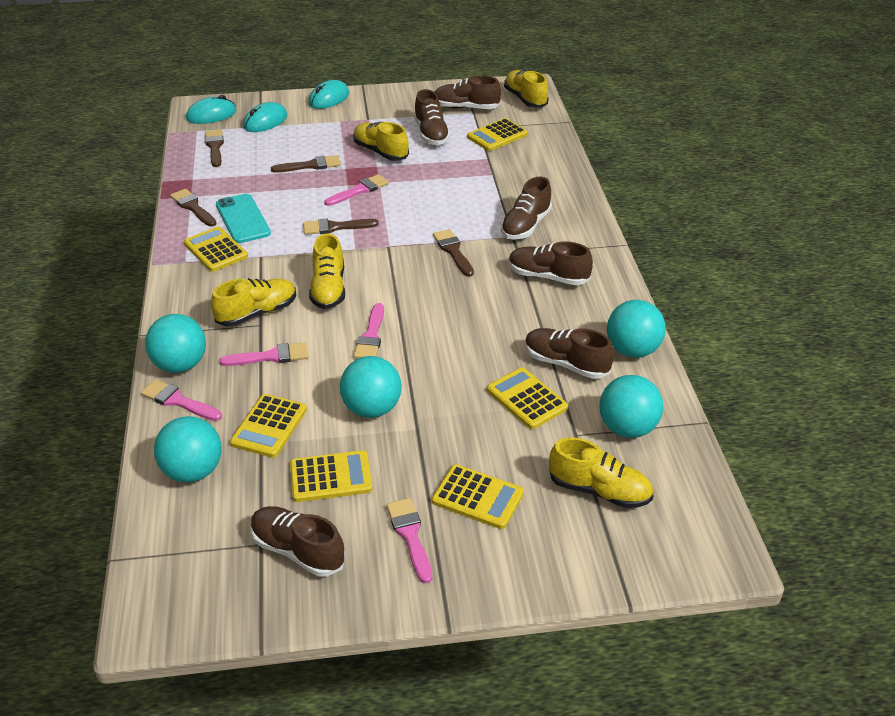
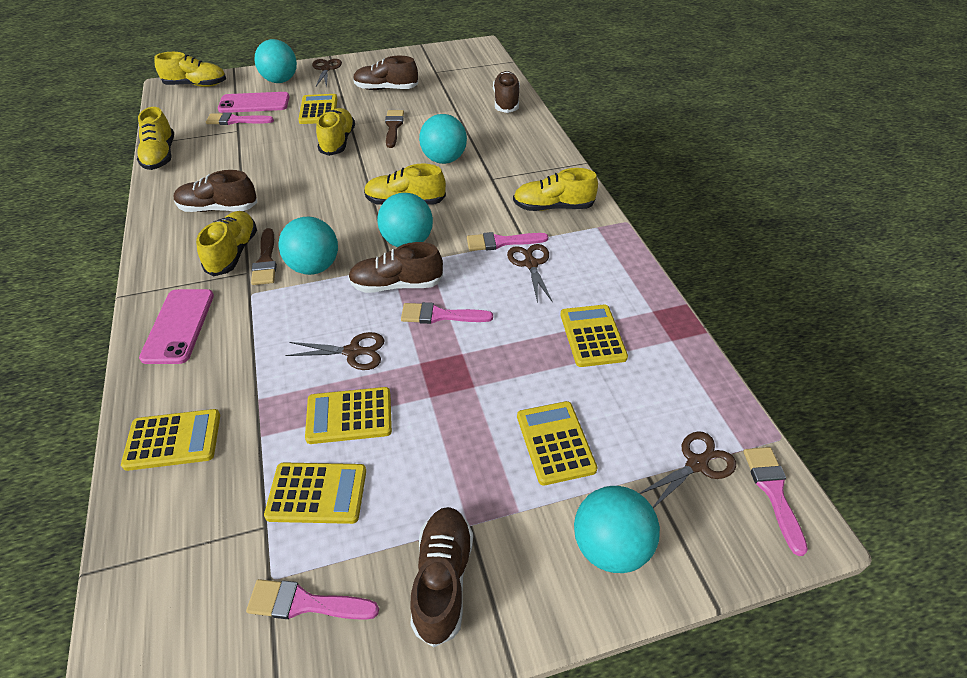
brown brush: [170,189,217,227] [205,130,224,167] [271,155,341,173] [303,219,379,235] [433,229,474,277] = 5 -> [251,228,277,285] [385,110,404,148] = 2
brown scissors: none = 0 -> [285,332,385,370] [312,59,342,88] [507,244,553,303] [640,431,736,508] = 4
brown shoe: [251,506,345,577] [414,89,450,145] [435,76,501,109] [501,176,552,239] [509,242,593,285] [525,328,614,379] = 6 -> [174,170,258,212] [348,242,443,293] [353,56,418,90] [410,507,473,647] [493,71,520,113] = 5
pink phone: none = 0 -> [139,289,214,364] [218,92,289,113] = 2
turquoise mouse: [186,95,236,124] [243,102,287,132] [309,80,349,109] = 3 -> none = 0
turquoise phone: [216,194,271,243] = 1 -> none = 0
yellow shoe: [211,278,296,326] [309,233,345,309] [353,122,409,161] [504,70,549,108] [549,437,654,508] = 5 -> [137,107,174,170] [154,52,226,87] [196,211,257,276] [316,108,355,156] [364,164,446,205] [513,168,598,211] = 6

